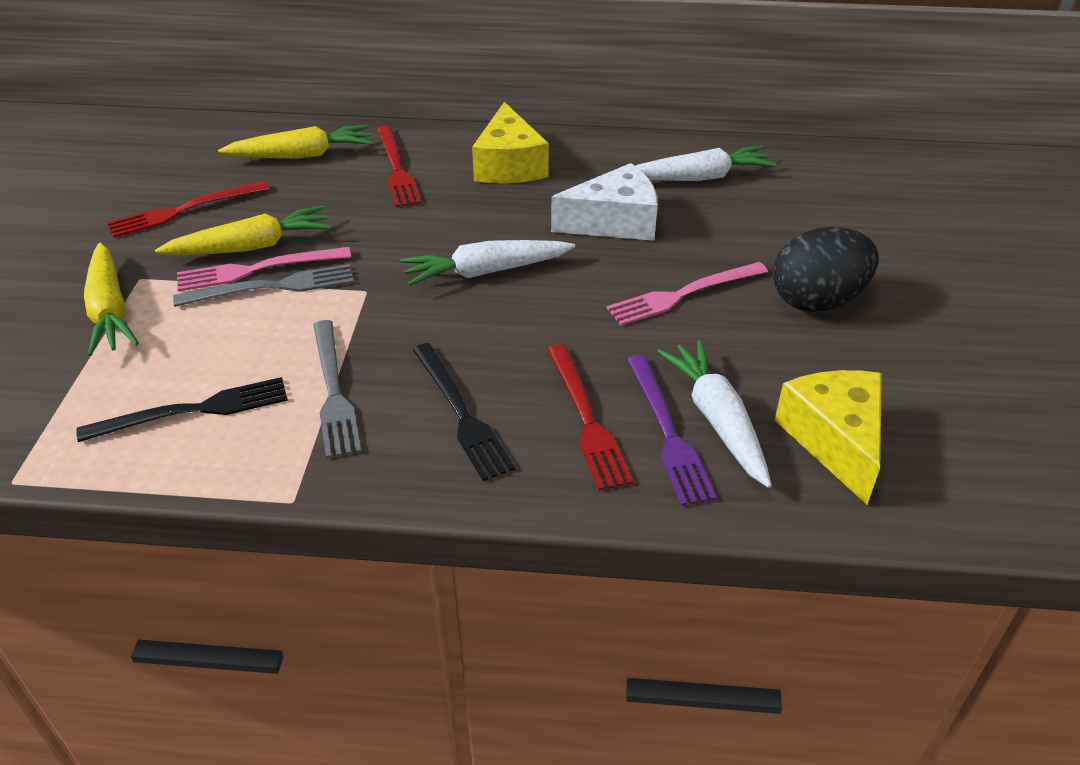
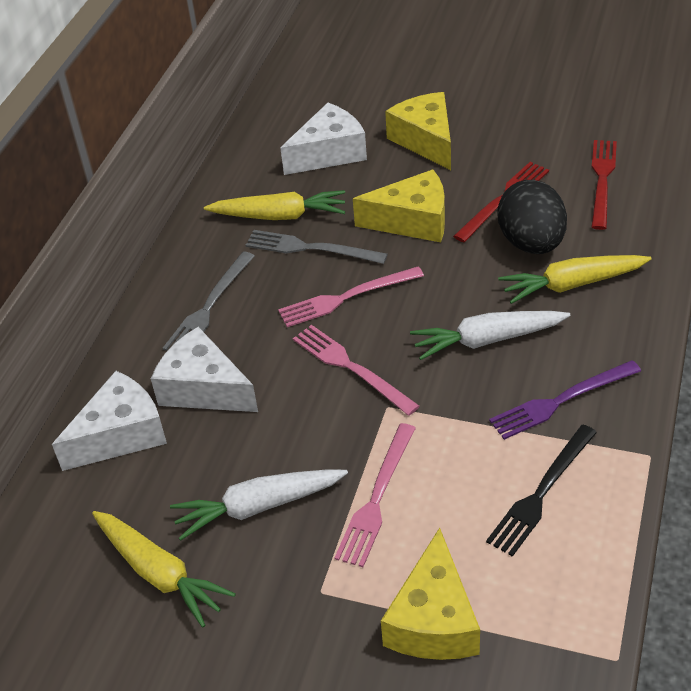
black fork: [76,377,288,442] [413,343,515,481] = 2 -> [486,425,597,557] = 1
pink fork: [177,247,351,292] [606,262,768,326] = 2 -> [278,266,424,327] [293,325,420,416] [334,423,416,567] = 3
red fork: [107,181,269,238] [377,125,421,207] [548,344,633,491] = 3 -> [453,162,549,242] [592,140,617,230] = 2
white carrot: [400,240,575,286] [636,146,776,181] [657,340,772,488] = 3 -> [170,469,348,541] [410,311,571,360] = 2
white cheese: [551,163,658,241] = 1 -> [52,371,167,471] [151,327,258,412] [280,103,367,175] = 3
yellow cheese: [472,102,549,183] [775,370,882,505] = 2 -> [353,169,445,242] [381,528,480,660] [385,92,451,170] = 3

